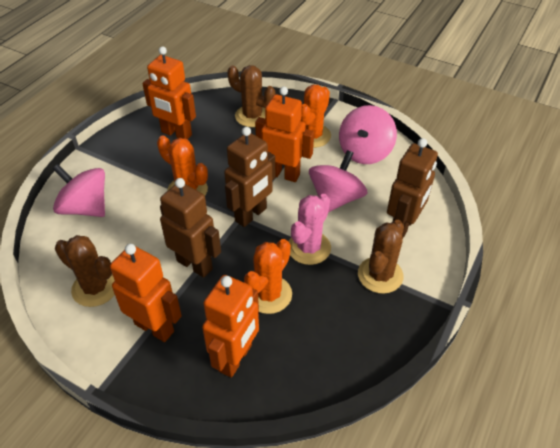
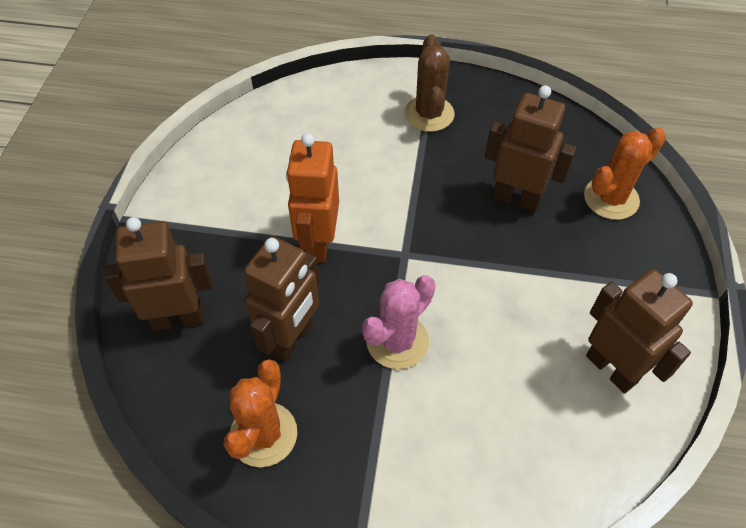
brown cactus: [55,235,115,307] [227,65,275,127] [358,220,404,294] = 3 -> [404,34,455,132] = 1
brown robot: [160,178,221,278] [224,127,275,227] [387,138,438,239] = 3 -> [104,217,213,331] [244,236,320,362] [485,85,576,212] [586,269,693,393] = 4
orange cactus: [157,136,208,195] [244,239,292,314] [300,85,331,148] = 3 -> [224,359,297,467] [584,127,666,220] = 2
orange robot: [110,244,182,342] [142,46,196,140] [202,275,259,378] [255,87,314,182] = 4 -> [286,133,339,263] = 1
pink spinning top: [53,164,105,217] [309,150,367,213] [339,105,397,164] = 3 -> none = 0

